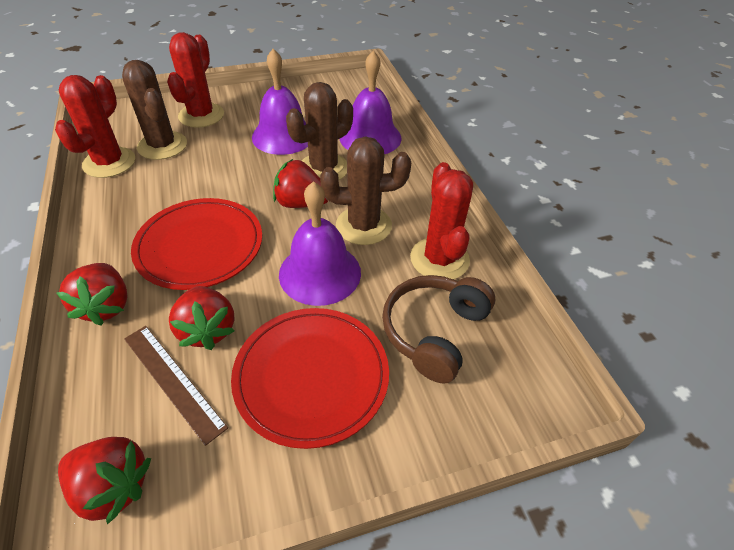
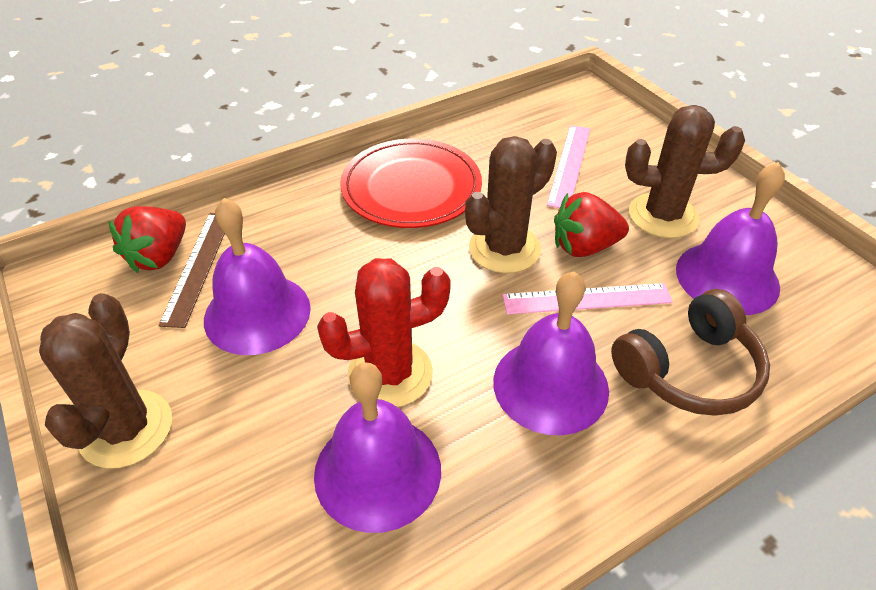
pink ruler: none = 0 -> [503,283,673,314] [547,125,590,208] = 2
purple bell: [252,49,308,155] [279,181,361,306] [340,50,402,154] = 3 -> [204,198,311,355] [314,362,441,533] [493,272,609,435] [676,162,785,315] = 4
red cactus: [55,75,135,178] [167,32,224,128] [410,162,473,280] = 3 -> [317,258,451,407] = 1
red plate: [131,198,262,290] [231,308,389,449] = 2 -> [340,139,482,228] = 1
red strawberry: [57,263,128,326] [58,437,151,525] [169,286,235,350] [273,159,328,208] = 4 -> [109,206,186,273] [554,192,629,257] = 2

